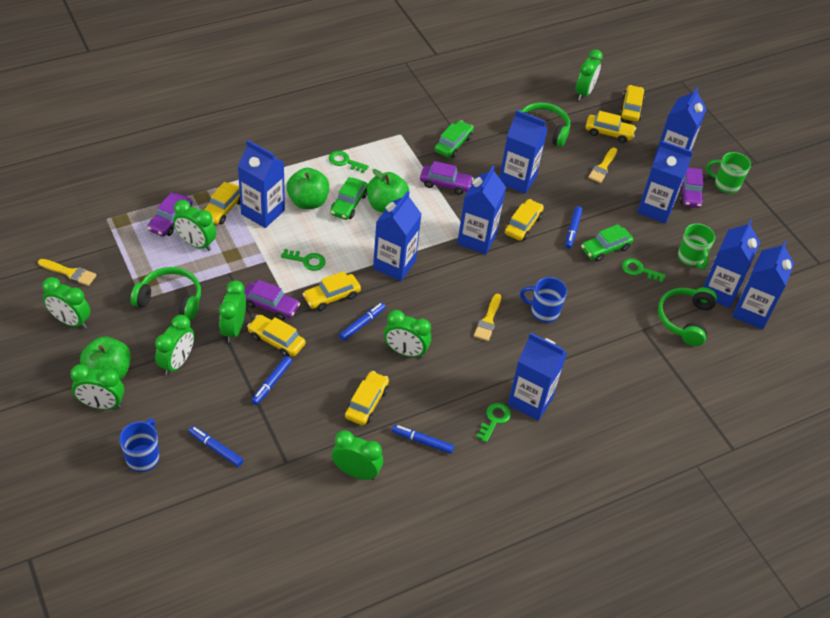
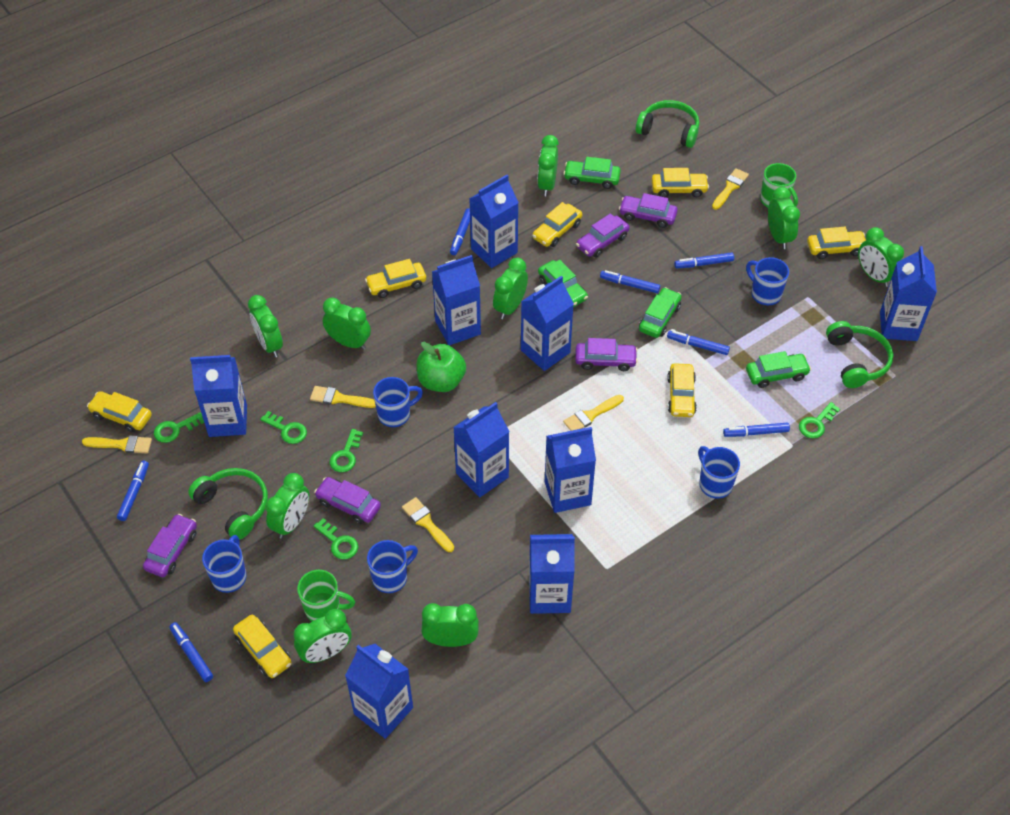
blue marker: [188,426,244,467] [251,356,292,405] [339,303,386,341] [392,425,454,454] [565,206,583,249] = 5 -> [117,461,149,521] [170,622,213,682] [450,208,470,255] [600,270,660,293] [667,331,730,355] [674,252,734,269] [723,422,790,437] = 7
blue mug: [119,418,159,472] [520,277,567,322] = 2 -> [202,535,246,593] [367,540,418,593] [373,377,423,427] [698,446,740,499] [746,257,789,305] = 5
green apple: [80,337,131,380] [286,168,329,209] [367,169,409,213] = 3 -> [416,342,466,392] = 1
green car: [330,177,368,220] [435,120,473,158] [581,224,634,261] = 3 -> [538,260,588,307] [563,157,621,189] [639,287,682,338] [746,351,811,388] = 4
green clock: [42,277,91,329] [70,364,124,410] [155,315,194,376] [173,200,216,251] [219,280,246,343] [332,430,383,480] [384,310,431,358] [576,49,603,101] = 8 -> [248,295,283,358] [266,473,309,539] [294,609,352,663] [323,297,371,350] [421,603,479,647] [493,258,528,319] [538,135,559,196] [768,187,800,249] [858,227,904,287] = 9
green key: [281,249,326,271] [329,151,369,173] [476,403,511,442] [622,258,666,283] = 4 -> [154,412,204,443] [260,411,307,444] [314,518,358,559] [329,429,363,472] [799,402,840,439] = 5
purple car: [147,193,193,237] [244,280,300,320] [420,161,474,195] [680,167,704,208] = 4 -> [143,514,197,577] [314,477,381,524] [575,338,638,371] [576,213,630,258] [619,193,678,228] = 5
yellow brush: [38,259,97,286] [474,294,501,341] [588,148,617,183] = 3 -> [82,435,152,454] [310,386,376,408] [402,497,454,552] [563,395,624,431] [712,168,749,210] = 5

